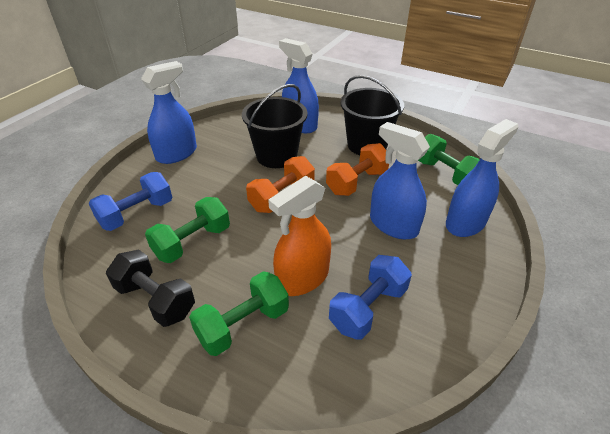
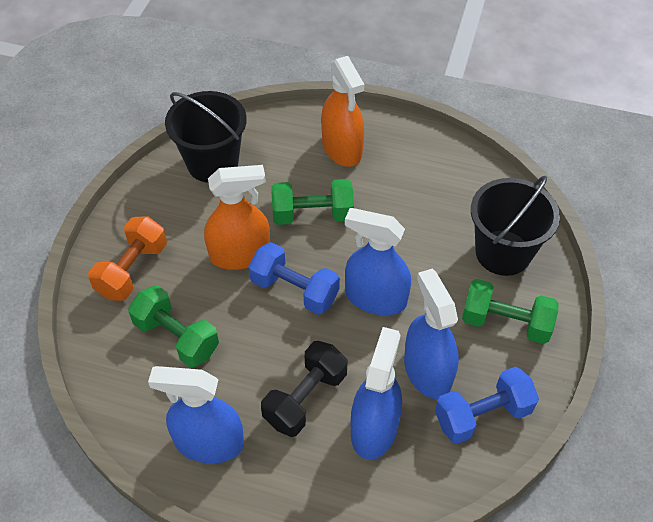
orange dumbbell: [246,156,315,213] [326,143,389,196] = 2 -> [88,216,167,301] = 1
orange spray bottle: [268,176,331,296] = 1 -> [204,165,270,270] [321,56,364,167] = 2

